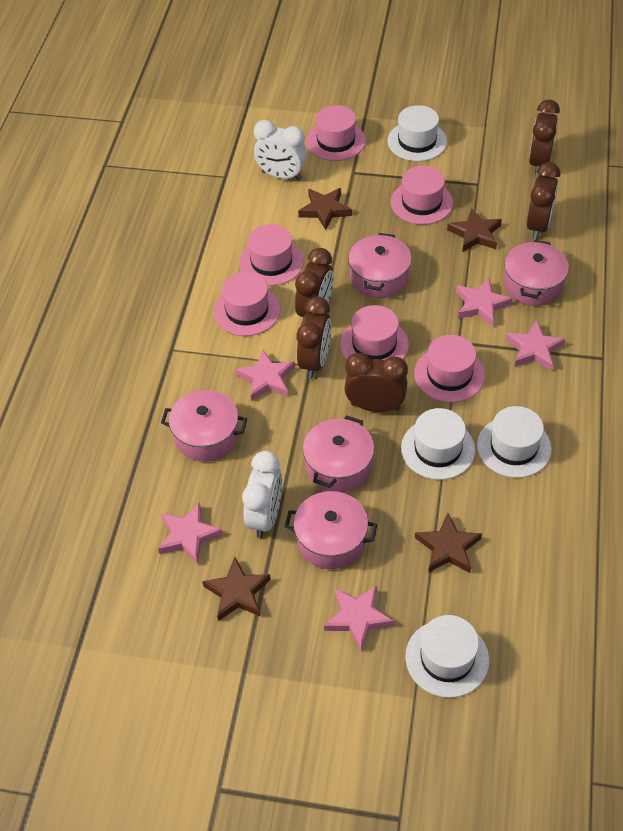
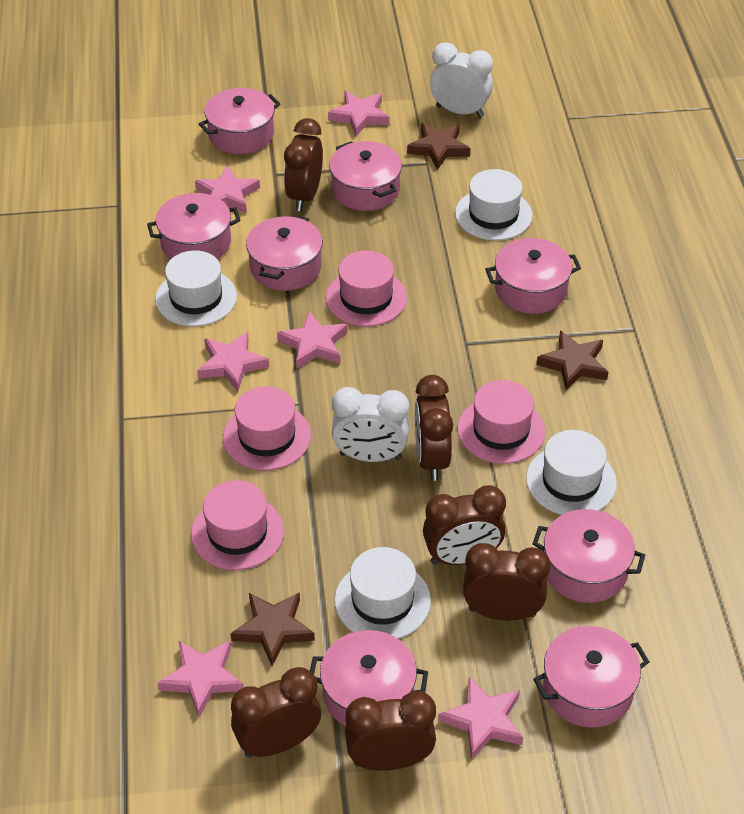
brown clock: [295,248,334,317] [297,297,331,379] [344,353,408,412] [527,162,560,240] [529,100,560,175] = 5 -> [231,667,321,758] [284,118,323,211] [345,691,436,771] [415,375,453,481] [423,485,506,565] [463,543,550,621] = 6
brown star: [202,557,271,621] [298,188,352,230] [415,513,482,573] [447,208,502,252] = 4 -> [231,592,315,666] [407,123,471,170] [537,331,608,391] = 3
pink hat: [214,272,281,336] [239,224,304,286] [306,105,366,161] [340,305,409,360] [391,166,453,225] [414,335,485,403] = 6 -> [191,480,284,570] [223,386,311,470] [326,250,407,327] [457,380,545,464] = 4
pink pot: [161,390,247,462] [285,491,377,569] [303,416,374,492] [348,233,412,298] [503,240,569,306] = 5 -> [147,193,240,259] [199,88,281,154] [246,214,323,291] [310,630,428,726] [329,141,402,211] [485,238,581,314] [533,509,645,603] [533,626,649,728] = 8
pink star: [158,502,223,564] [236,349,295,401] [324,585,394,651] [456,278,513,326] [505,320,566,371] = 5 -> [157,640,244,717] [195,166,260,213] [197,332,269,391] [277,311,348,369] [328,91,390,136] [438,677,523,760] = 6

